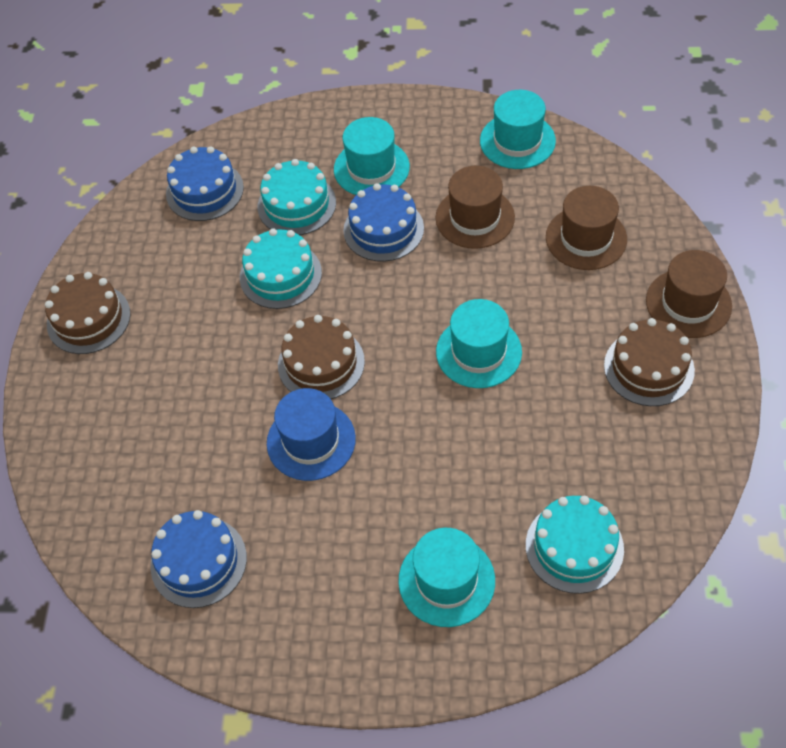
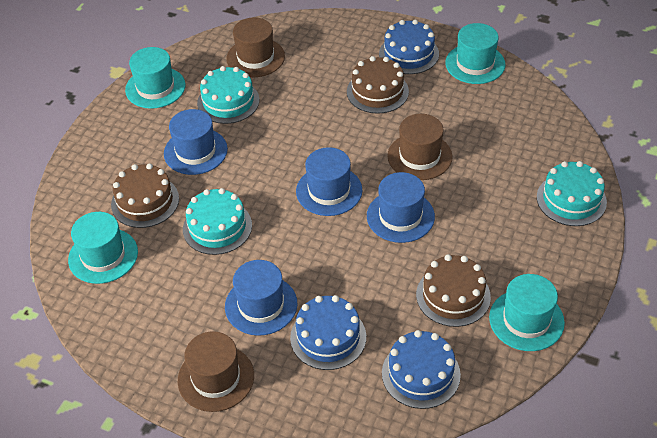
blue hat: [267,388,356,481] = 1 -> [164,109,228,175] [225,260,297,336] [296,147,362,216] [367,172,435,243] = 4

